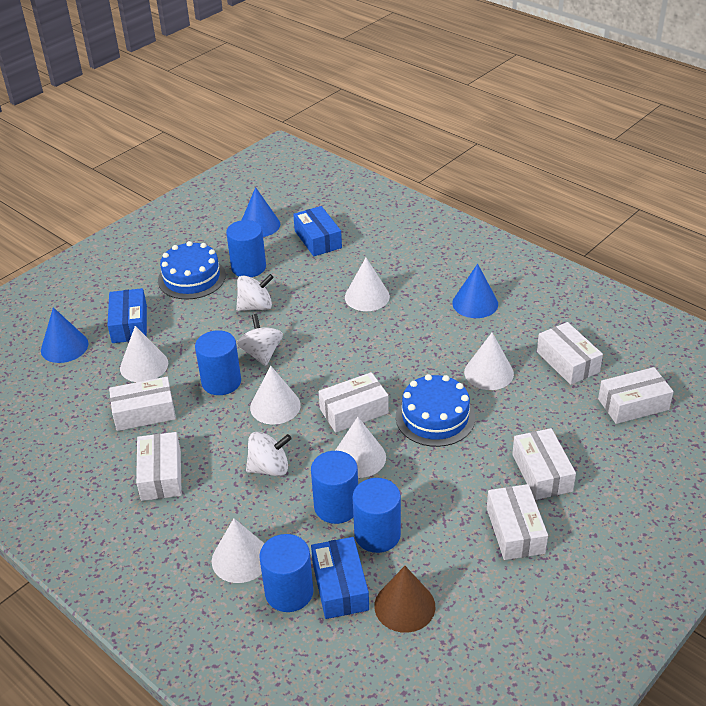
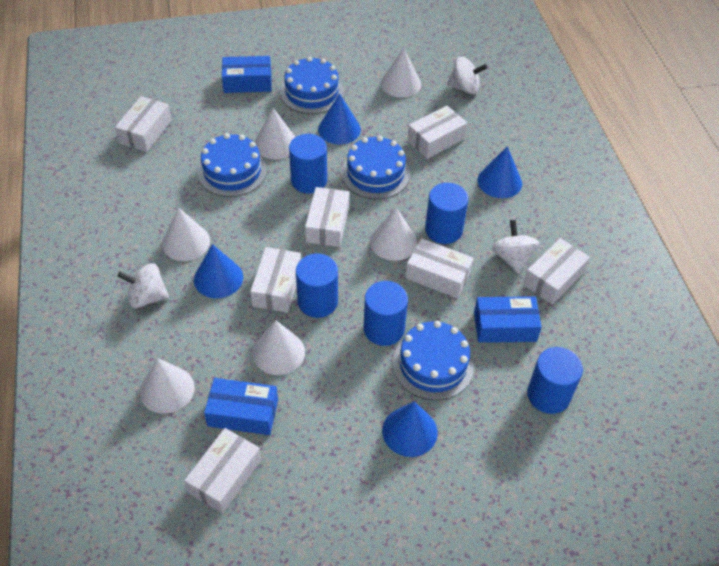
blue cake: [158,241,226,300] [396,374,475,447] = 2 -> [198,133,267,197] [280,57,344,114] [342,136,410,199] [393,321,474,400] = 4
blue cone: [41,307,89,363] [242,187,280,237] [452,264,498,318] = 3 -> [194,244,243,298] [318,93,361,145] [382,402,438,457] [478,146,522,198] = 4
brown cone: [374,566,435,633] = 1 -> none = 0

